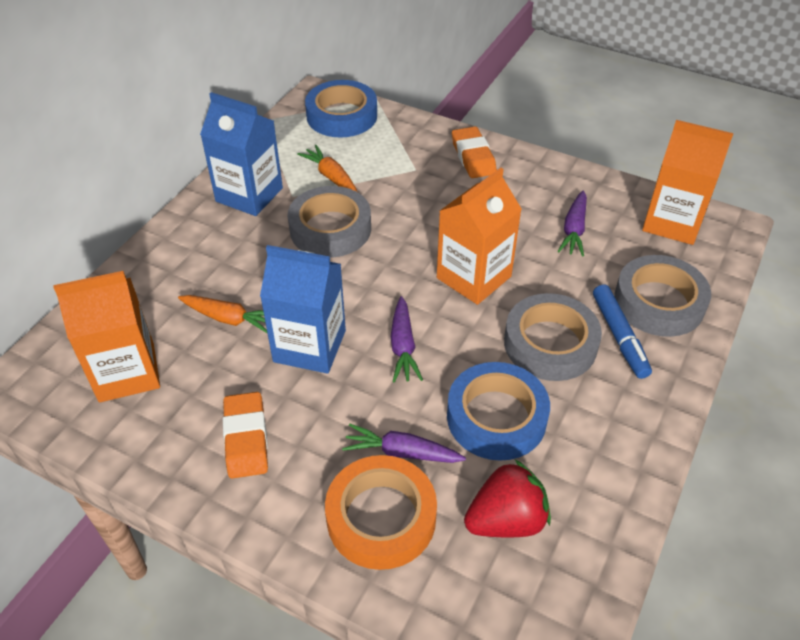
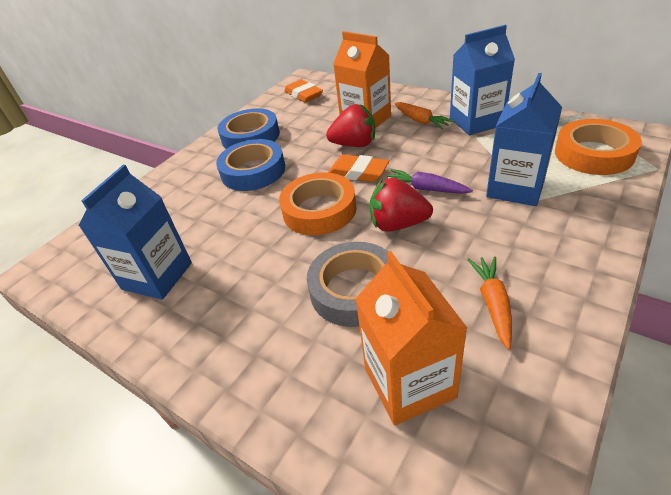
blue carton: [200,92,283,216] [260,245,346,374] = 2 -> [78,165,192,300] [450,25,515,135] [486,73,562,206] = 3
blue marker: [593,285,652,379] = 1 -> none = 0
grey tape: [288,186,371,258] [504,293,602,381] [614,255,711,337] = 3 -> [307,242,388,327] = 1
orange carton: [53,271,160,403] [437,168,522,305] [642,120,734,245] = 3 -> [333,31,391,128] [355,251,467,425] = 2
orange tape: [325,455,437,570] = 1 -> [279,172,357,235] [555,119,642,175] = 2
purple carrot: [342,424,466,463] [391,296,423,383] [558,190,587,257] = 3 -> [387,169,473,194] = 1
red strawberry: [464,460,551,537] = 1 -> [326,104,375,147] [370,178,433,232] = 2

